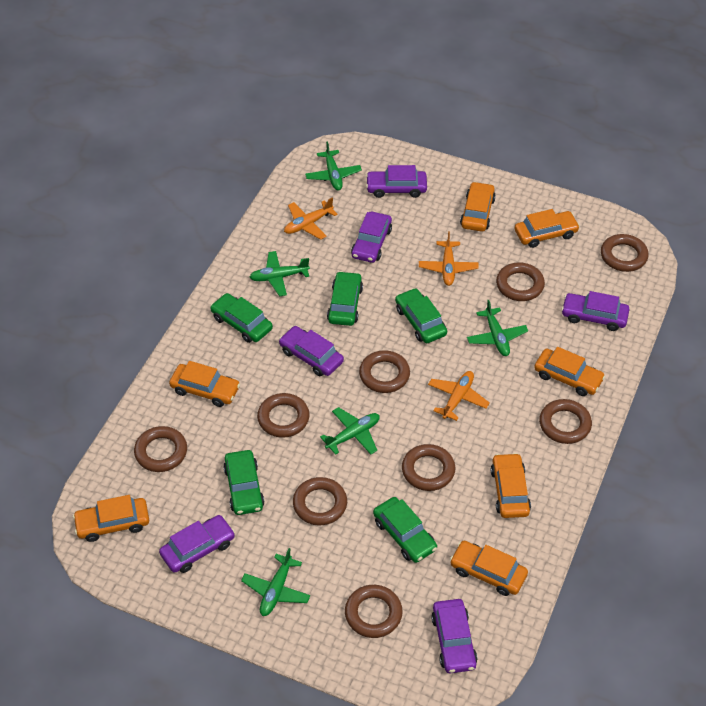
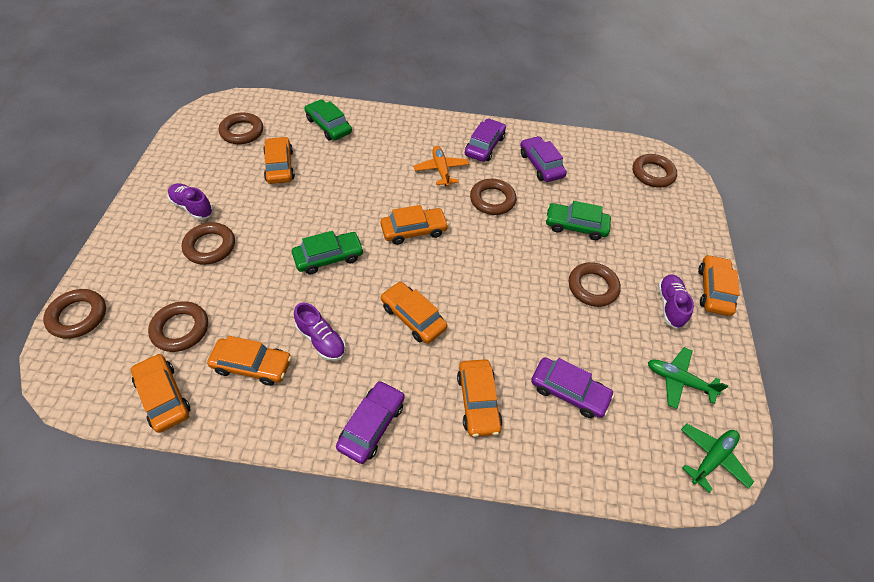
brown ring: [134,426,187,472] [257,393,310,438] [293,477,347,525] [345,585,403,638] [359,350,410,393] [402,444,455,491] [496,263,545,301] [539,399,592,444] [601,234,648,272] = 9 -> [43,289,106,339] [148,301,208,352] [182,223,235,265] [219,112,263,144] [470,179,516,215] [569,262,621,307] [633,154,677,188] = 7
green car: [210,293,273,343] [223,450,265,515] [327,271,363,326] [373,497,437,563] [395,288,447,343] = 5 -> [292,231,364,274] [304,99,352,140] [546,201,611,240] = 3
green plane: [241,548,310,616] [250,251,310,296] [305,141,362,191] [320,407,380,455] [467,300,528,356] = 5 -> [648,347,728,409] [681,424,754,493] = 2
orange plane: [284,197,338,240] [419,231,479,286] [428,371,490,421] = 3 -> [413,146,469,187] = 1
purple car: [159,515,235,573] [279,326,344,376] [351,212,392,263] [366,165,427,198] [431,599,477,673] [561,291,630,331] = 6 -> [336,381,405,464] [465,119,506,162] [520,136,567,182] [531,358,614,418] = 4
purple shoe: none = 0 -> [168,183,213,220] [294,303,346,361] [658,274,694,329] = 3

